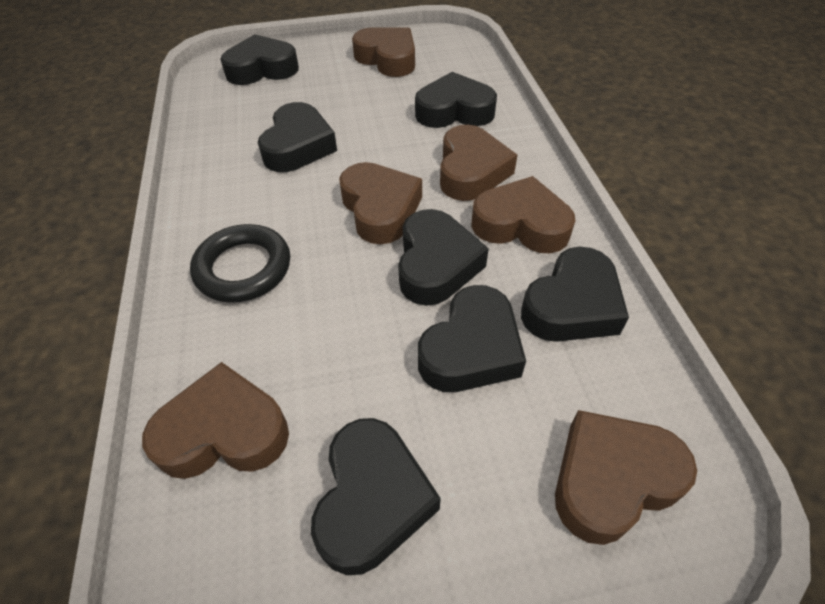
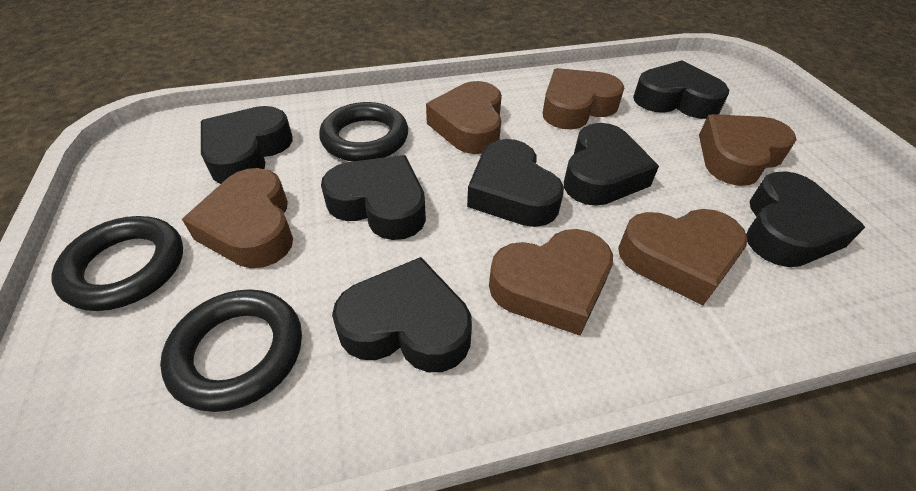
black ring: [190,224,290,303] = 1 -> [51,216,183,311] [160,289,302,412] [319,102,408,162] = 3

